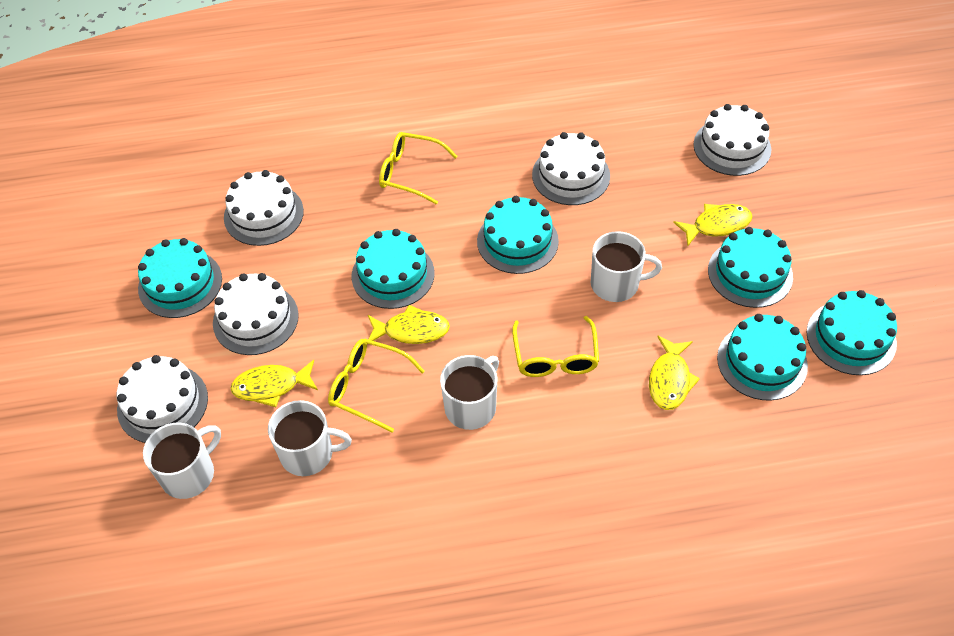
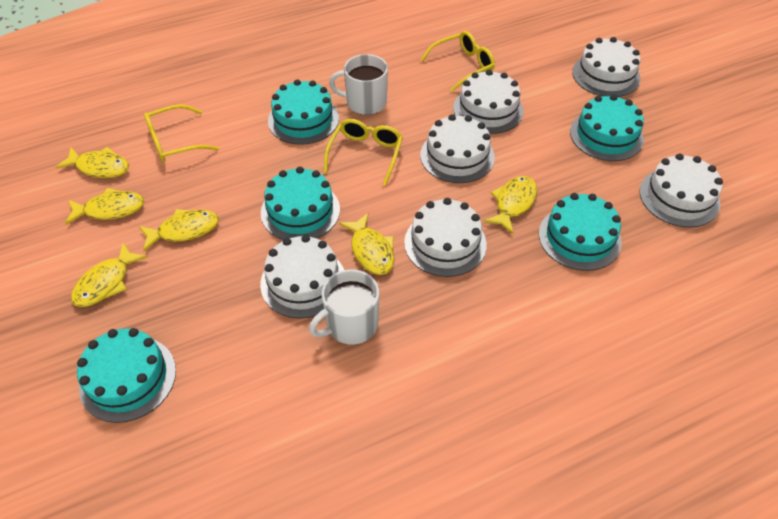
turquoise cake: [138,238,222,318] [352,229,435,309] [477,196,559,274] [708,227,793,308] [717,314,808,401] [806,290,897,375] = 6 -> [77,328,176,423] [261,167,340,240] [268,79,339,145] [539,193,622,271] [570,94,644,161] = 5
white cake: [117,355,208,443] [213,273,299,355] [224,170,304,246] [532,132,610,205] [693,104,771,176] = 5 -> [260,235,344,318] [404,198,487,277] [420,114,495,183] [453,69,524,134] [572,37,641,97] [639,154,723,227] = 6
white mug: [143,422,221,499] [268,400,352,476] [440,355,499,430] [591,231,662,302] = 4 -> [309,269,379,345] [329,54,388,115] = 2
yellow fish: [230,360,318,407] [368,305,450,344] [649,336,700,410] [673,204,753,246] = 4 -> [55,147,129,178] [65,188,144,225] [71,242,148,307] [139,209,219,251] [339,213,394,275] [484,176,537,234] = 6

